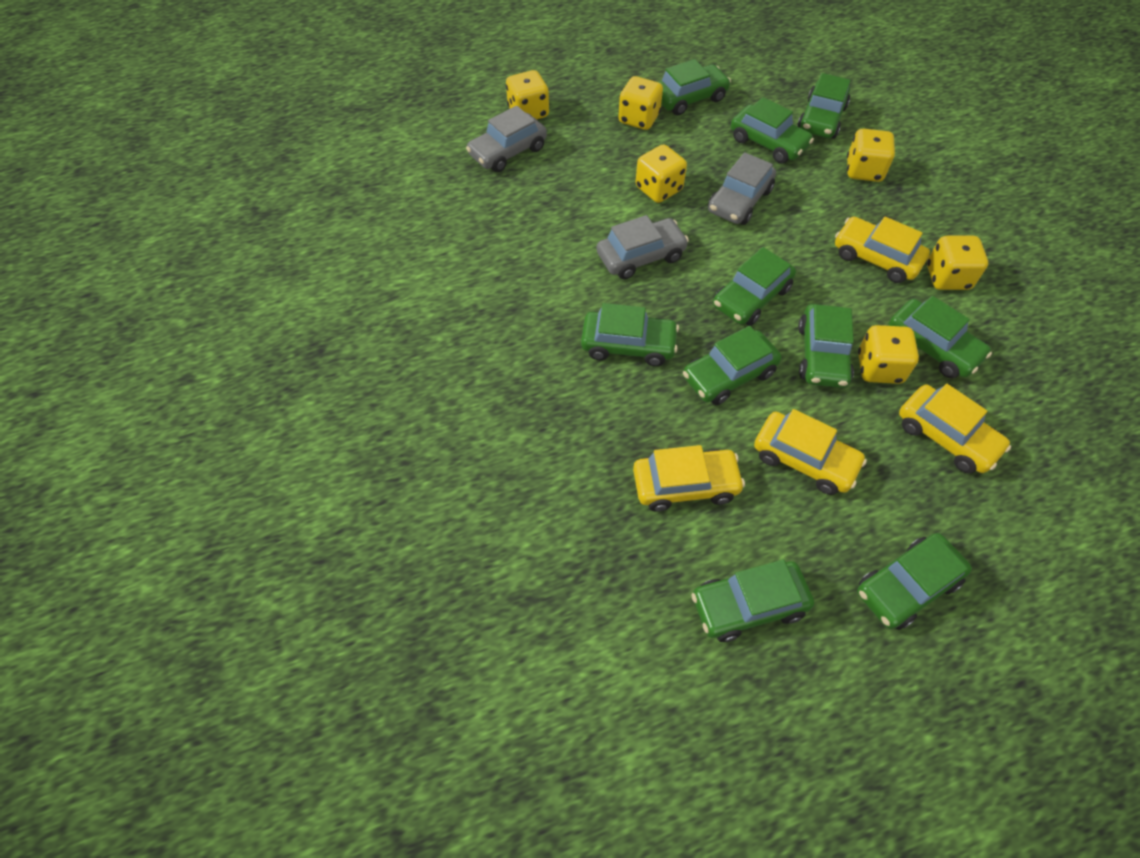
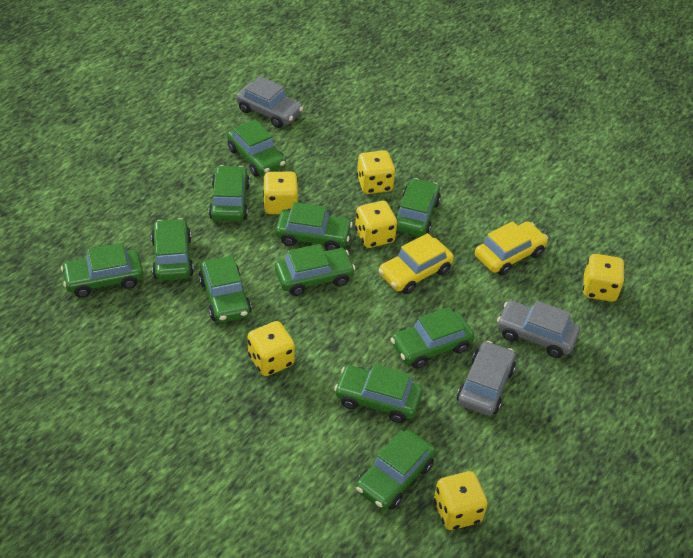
green car: [581,303,679,366] [659,59,731,115] [683,326,782,405] [691,559,814,642] [713,247,796,326] [731,97,814,163] [797,73,851,139] [798,304,854,388] [857,533,972,630] [888,296,992,378] = 10 -> [61,243,143,298] [151,218,194,281] [199,256,252,323] [209,165,250,221] [227,120,286,177] [275,244,355,296] [276,202,353,251] [334,364,423,423] [356,430,436,510] [391,307,474,368] [395,178,441,237] = 11
yellow car: [633,445,745,512] [754,409,867,495] [835,217,930,283] [899,384,1011,473] = 4 -> [378,233,454,294] [475,221,548,276] = 2

